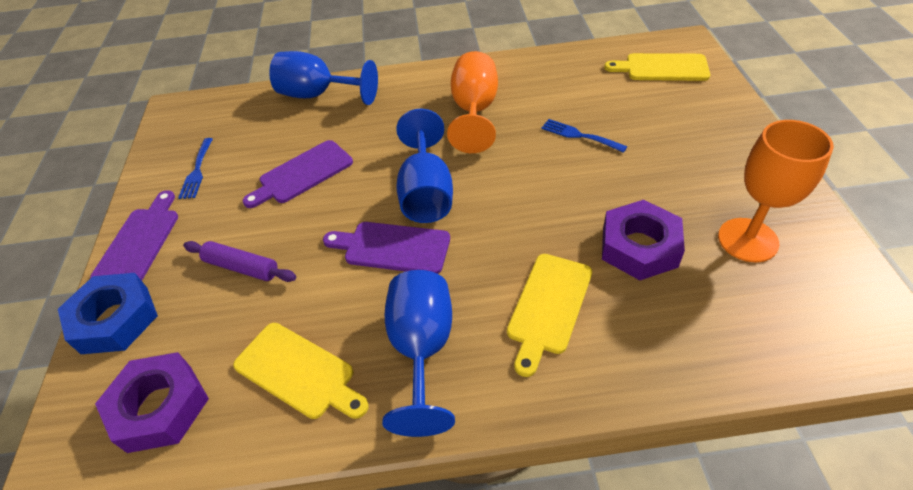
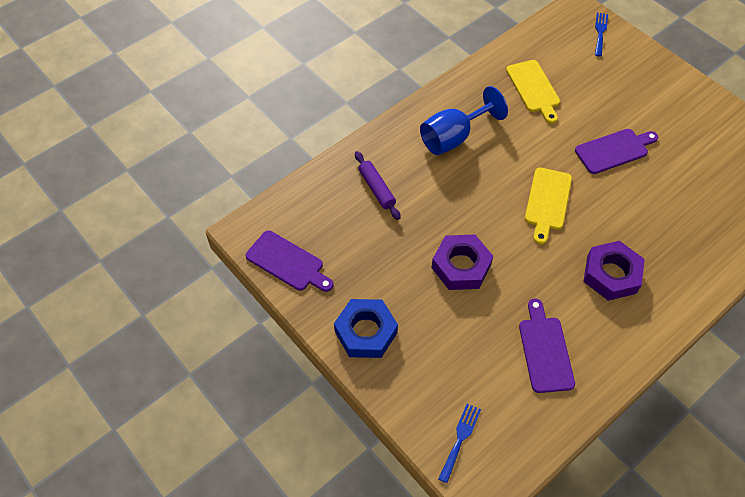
blue goblet: [269,51,378,105] [382,270,455,437] [396,109,453,223] = 3 -> [420,86,508,155] = 1
orange goblet: [447,51,498,153] [718,120,834,262] = 2 -> none = 0
yellow cutting board: [233,323,369,419] [507,254,592,377] [604,53,710,81] = 3 -> [506,60,560,124] [525,167,572,244] = 2

